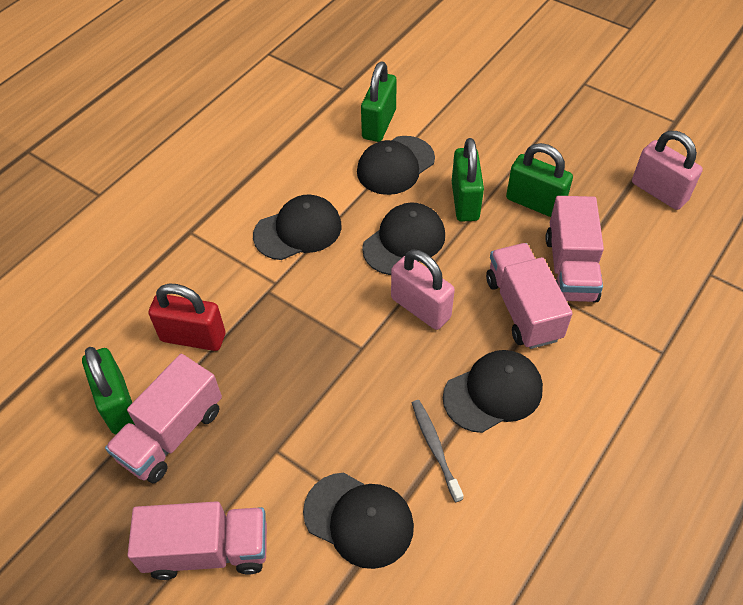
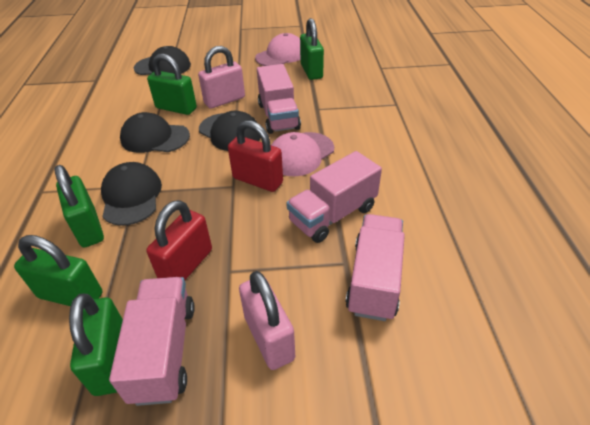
black cap: [253,194,342,260] [303,473,414,569] [357,136,435,195] [362,202,445,275] [443,350,543,433] = 5 -> [101,162,162,226] [120,112,190,153] [134,46,191,75] [199,111,261,151] = 4
green padlock: [82,347,135,434] [361,62,397,142] [452,138,484,222] [506,143,573,217] = 4 -> [14,235,103,306] [54,165,104,248] [69,294,123,396] [147,54,197,115] [300,18,324,80] = 5
grey toothbrush: [412,400,464,502] = 1 -> none = 0
pink cap: none = 0 -> [255,33,300,66] [271,132,334,176] = 2
red padlock: [149,284,225,351] = 1 -> [146,200,212,280] [228,120,283,192] = 2

